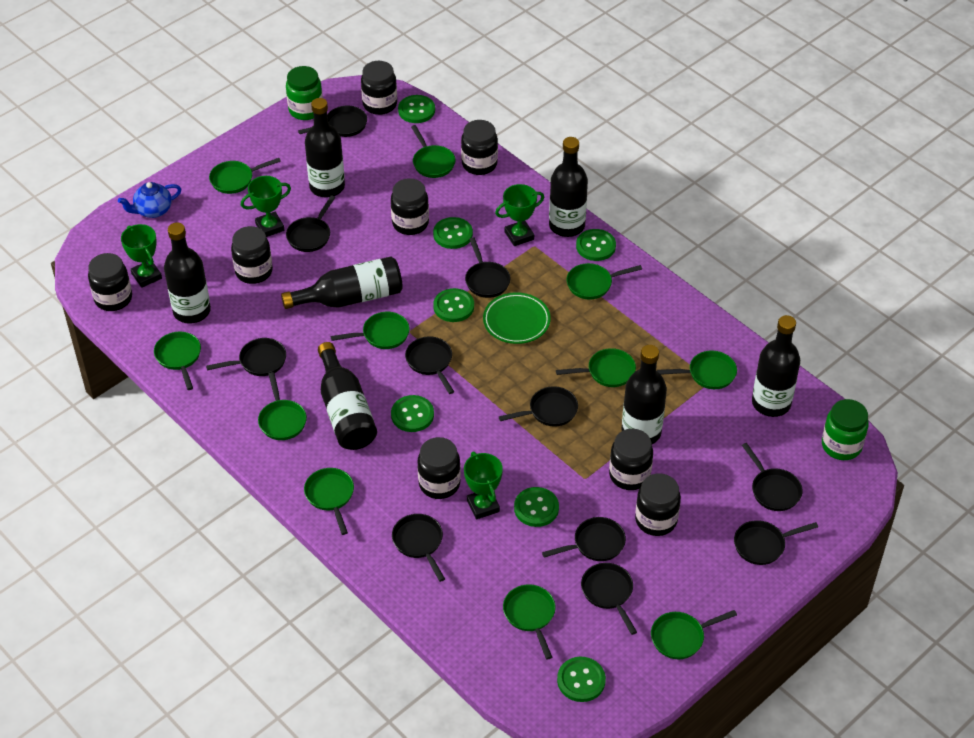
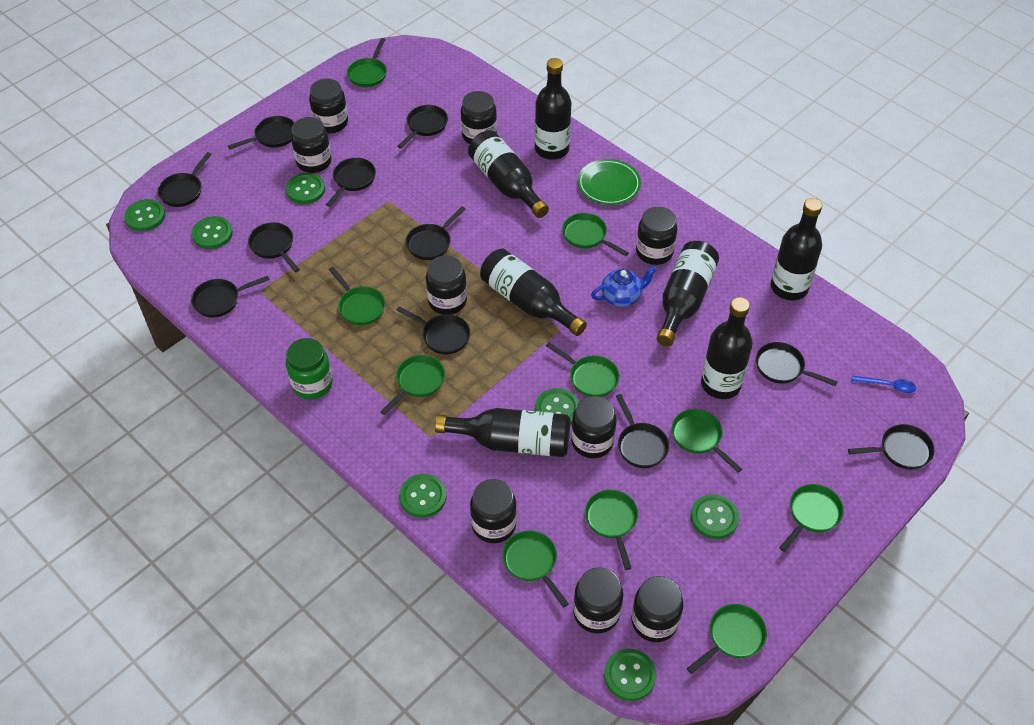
black jar: [88,253,132,311] [231,226,273,284] [361,61,397,115] [391,178,429,235] [418,437,461,499] [461,120,498,175] [609,429,653,490] [635,473,681,536] = 8 -> [291,117,332,173] [309,79,348,133] [426,255,467,314] [461,91,497,144] [470,479,517,543] [571,396,617,458] [573,567,623,633] [631,576,683,642] [636,207,677,265] = 9
blue spoon: none = 0 -> [851,376,916,393] = 1
green jar: [286,66,323,120] [822,399,869,460] = 2 -> [286,338,333,399] = 1
green pan: [154,332,201,390] [209,158,281,194] [258,372,307,440] [304,468,354,535] [331,312,410,349] [411,125,455,178] [503,584,556,659] [556,348,636,387] [567,263,642,299] [651,610,737,659] [657,351,737,389] = 11 -> [329,267,385,325] [347,38,387,87] [381,355,445,415] [502,530,569,608] [546,342,620,397] [562,213,629,256] [585,490,638,570] [671,409,742,473] [687,604,767,674] [779,484,844,552] = 10
green trophy: [121,224,162,288] [241,176,291,237] [464,452,503,519] [495,184,544,246] = 4 -> none = 0

